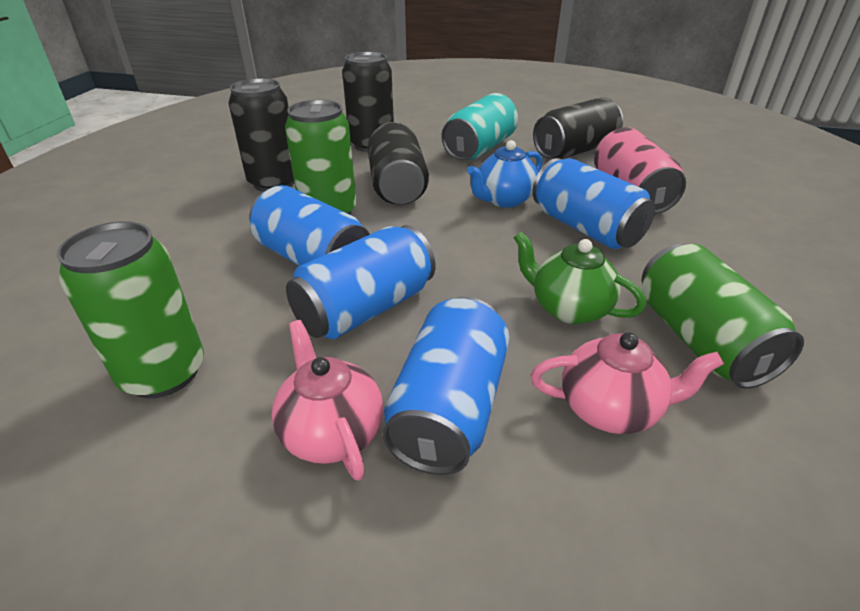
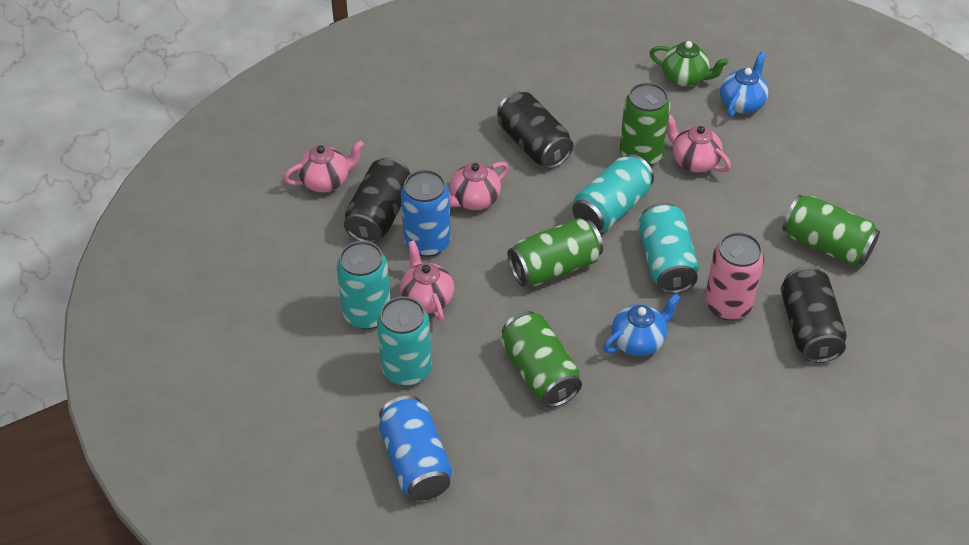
black can: [228,78,294,192] [342,52,394,152] [368,122,429,205] [533,97,623,159] = 4 -> [344,157,411,243] [497,92,573,169] [781,266,847,363] = 3
blue can: [250,185,370,266] [286,225,436,339] [383,297,510,475] [532,158,655,249] = 4 -> [379,396,453,501] [401,170,451,257] = 2
blue teapot: [467,140,543,208] = 1 -> [603,293,681,356] [720,52,769,117] = 2
green can: [57,221,204,398] [285,100,356,214] [642,244,804,389] = 3 -> [501,311,582,407] [507,218,603,286] [620,82,671,166] [782,195,880,266] = 4
pink teapot: [272,320,383,481] [531,332,724,434] = 2 -> [284,140,364,192] [400,240,454,322] [449,162,509,210] [667,114,731,172] = 4
turquoise can: [442,93,518,161] = 1 -> [337,241,391,329] [377,297,432,386] [572,154,654,232] [638,202,699,294] = 4

